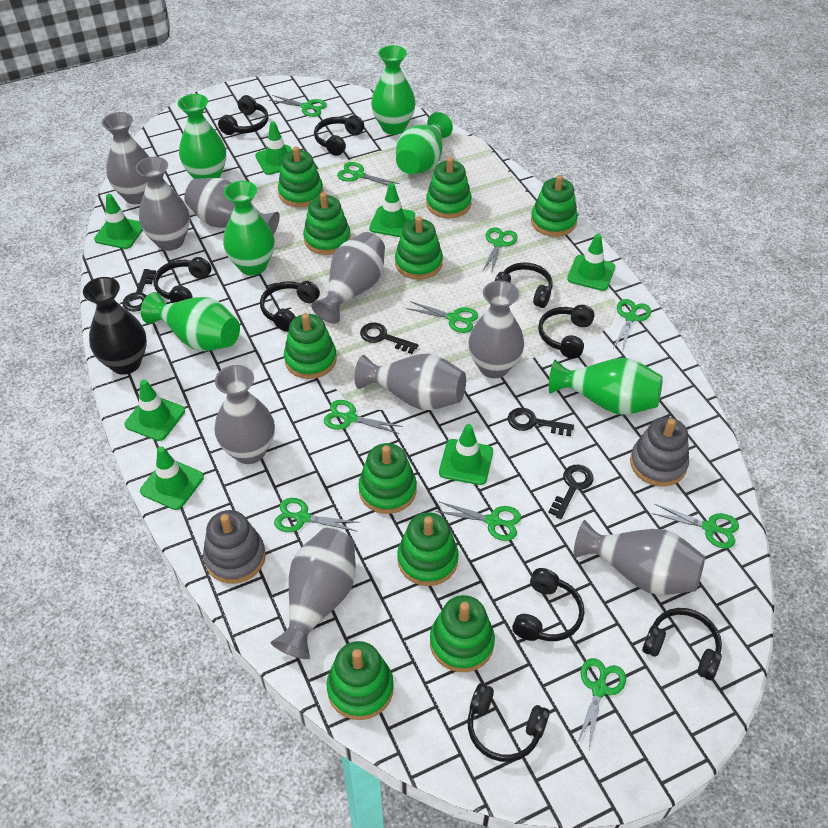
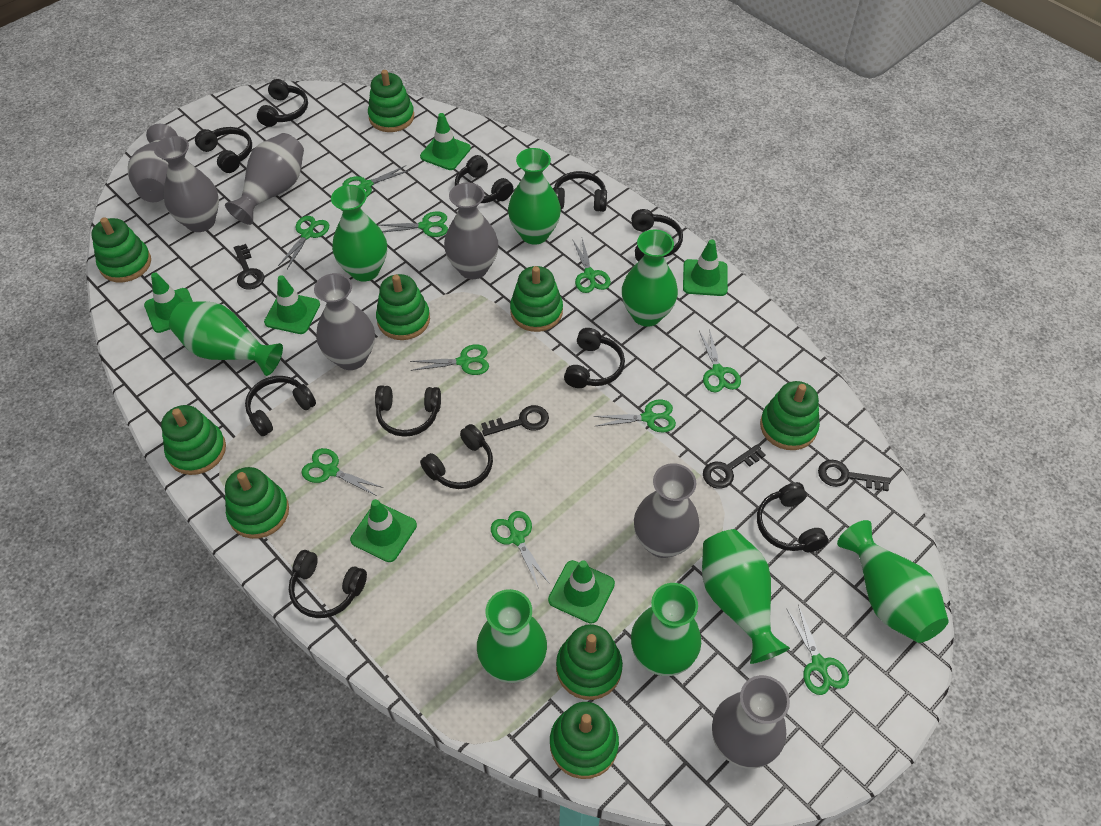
black headphones: [153,257,211,303] [218,95,269,135] [260,281,320,332] [314,115,364,156] [467,683,550,762] [495,262,553,308] [512,568,584,641] [538,305,595,359] [642,608,722,680] = 9 -> [195,127,252,173] [245,376,316,436] [257,79,308,127] [289,550,367,618] [375,385,441,437] [420,424,493,489] [455,155,513,203] [553,171,607,212] [564,328,625,388] [631,209,683,262] [757,482,828,552] = 11
black vase: [83,277,147,375] = 1 -> none = 0
green stacking toy: [278,146,323,207] [284,313,337,379] [303,192,351,255] [326,641,394,720] [359,443,417,514] [395,216,443,279] [397,512,459,586] [426,157,472,218] [430,595,495,672] [531,175,578,237] = 10 -> [91,217,151,282] [161,405,226,475] [225,467,289,539] [368,70,414,132] [376,274,430,340] [510,266,563,332] [550,702,619,779] [556,624,623,700] [760,381,820,450] = 9
green traffic cone: [94,194,143,249] [124,379,185,441] [140,446,204,510] [255,121,292,175] [369,183,415,237] [439,424,493,485] [567,234,615,291] = 7 -> [144,273,193,333] [264,275,320,334] [350,499,417,562] [420,113,471,170] [548,560,615,624] [683,239,728,296] = 6
green vase: [141,292,240,351] [178,94,226,179] [223,181,274,276] [371,45,415,135] [396,112,453,174] [549,358,663,415] = 6 -> [169,301,283,376] [331,185,387,281] [477,589,547,683] [508,148,561,245] [622,230,678,327] [631,583,701,676] [702,529,790,664] [837,520,949,643] = 8
grey stacking toy: [203,510,266,584] [630,417,689,487] = 2 -> none = 0
grey vase: [102,112,149,204] [135,157,190,251] [184,178,280,235] [215,365,275,464] [271,528,356,659] [311,232,385,324] [354,353,466,410] [468,281,524,378] [573,520,705,595] = 9 -> [128,124,178,202] [154,136,219,232] [225,133,304,225] [314,273,375,370] [444,183,498,279] [634,463,700,558] [712,675,790,769] = 7

